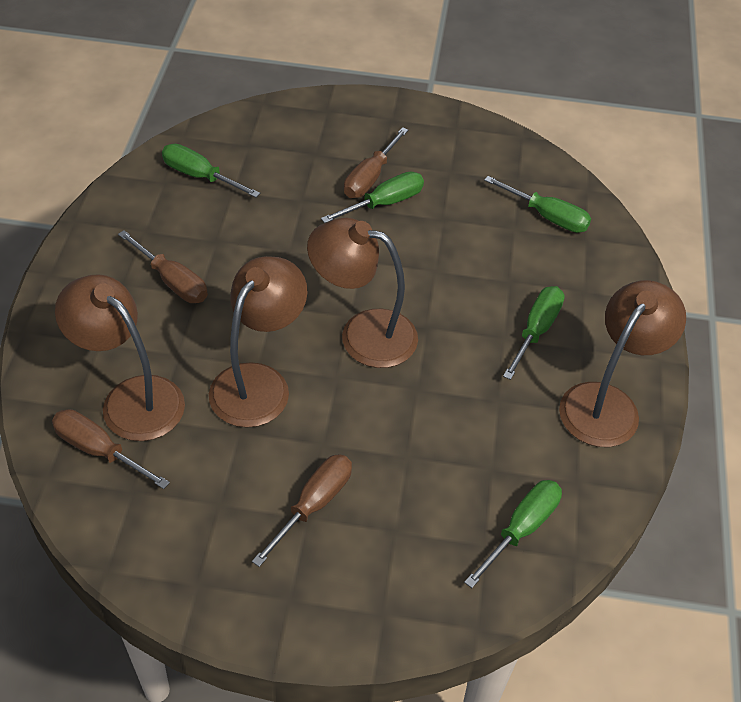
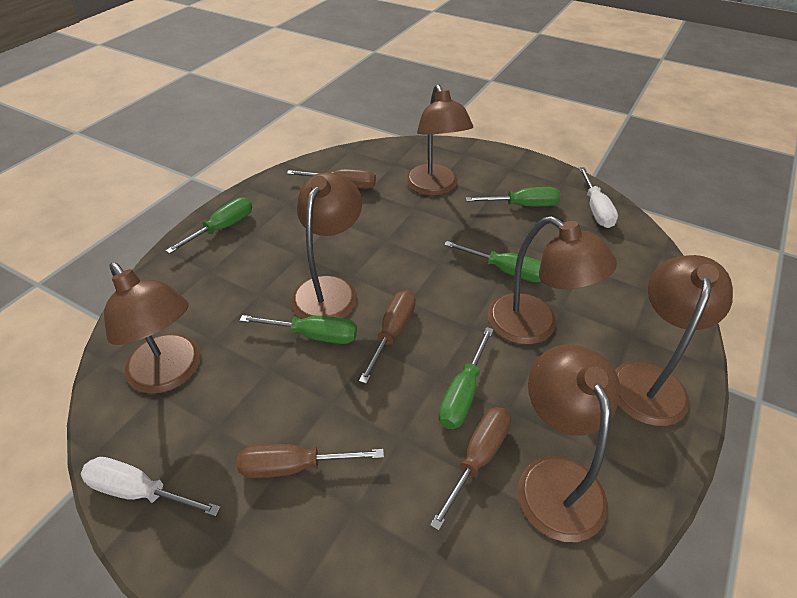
brown lamp: [55,274,185,441] [209,256,307,427] [307,218,418,368] [559,280,686,447] = 4 -> [104,262,201,394] [291,172,362,319] [406,84,473,196] [488,216,617,345] [518,344,620,542] [615,255,733,426] = 6
white screwdriver: none = 0 -> [81,457,221,517] [579,167,618,228] = 2

